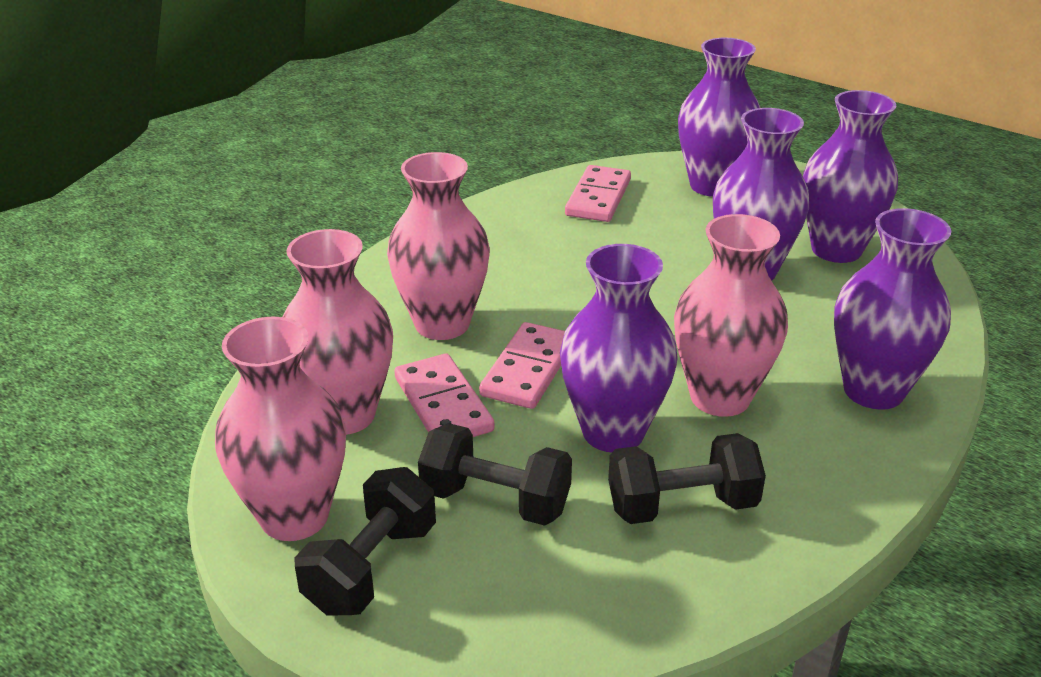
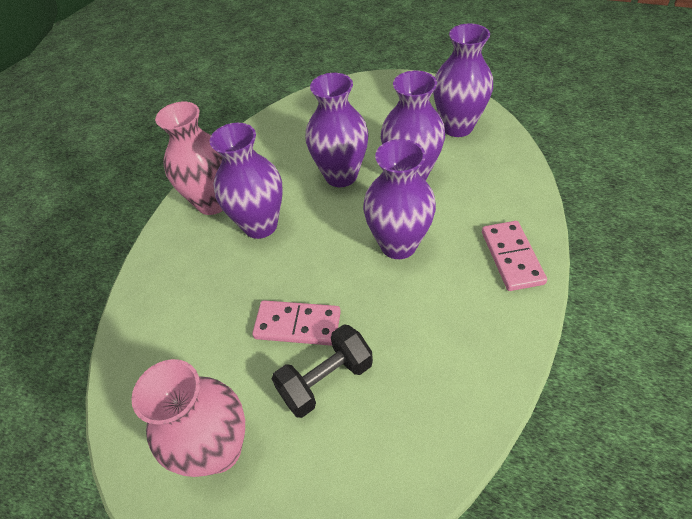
black dumbbell: [294,467,436,616] [418,423,572,526] [608,433,766,524] = 3 -> [272,324,373,418] = 1
pink domino: [394,353,494,437] [479,322,565,409] [565,165,631,222] = 3 -> [252,300,341,346] [482,221,547,291] = 2
pink vase: [215,317,346,541] [283,229,393,435] [387,152,490,340] [674,214,788,417] = 4 -> [131,359,245,477] [155,102,223,215] = 2

